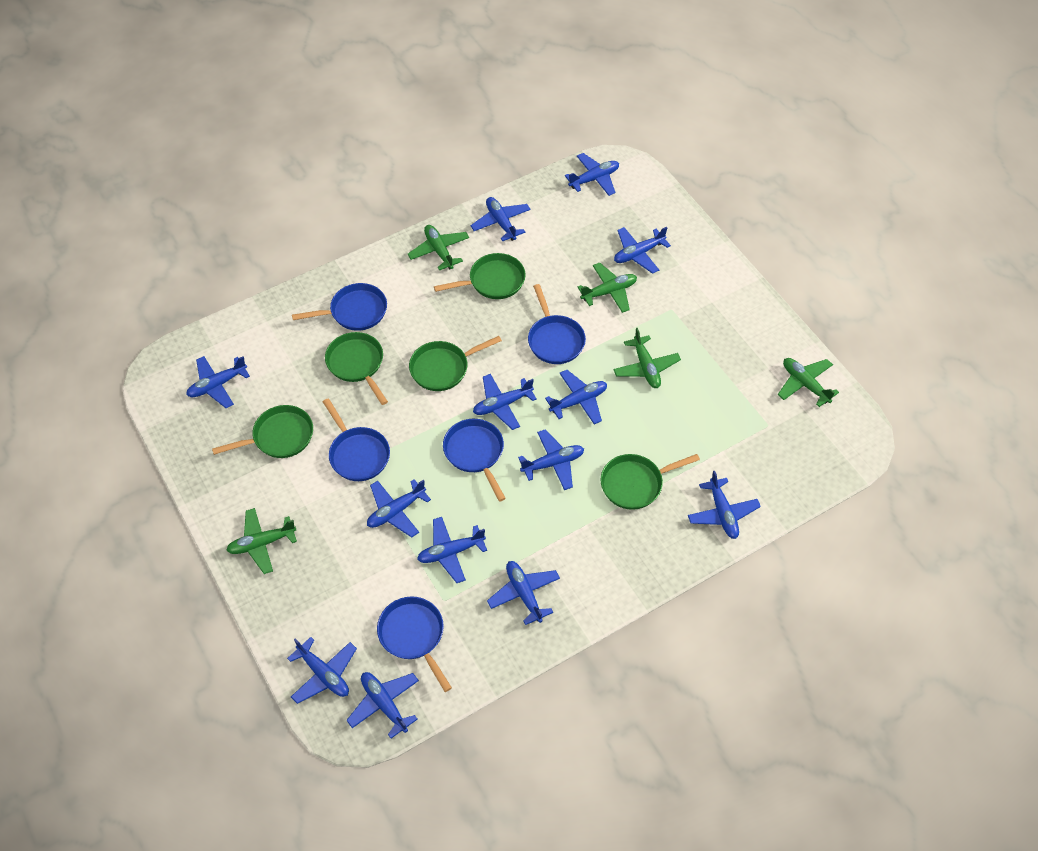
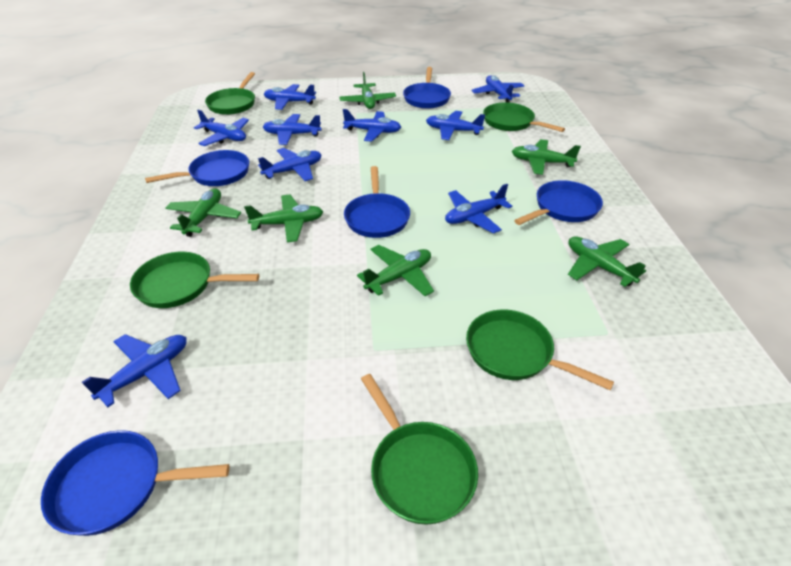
blue plane: [186,356,250,408] [287,637,357,704] [346,672,419,738] [367,479,431,537] [417,517,487,583] [470,197,531,241] [473,374,537,430] [487,561,560,625] [518,429,584,490] [545,370,607,424] [565,153,619,196] [614,227,671,274] [688,471,761,539] = 13 -> [82,334,187,407] [194,109,249,146] [258,148,322,181] [263,114,322,145] [264,84,316,110] [343,109,401,142] [426,111,485,140] [445,184,512,233] [472,75,524,103] = 9
green plane: [226,508,297,574] [408,225,469,270] [578,263,637,313] [613,328,681,388] [778,358,839,407] = 5 -> [165,189,241,237] [244,194,323,242] [339,72,396,109] [357,245,434,296] [512,139,581,175] [568,236,646,287] = 6

